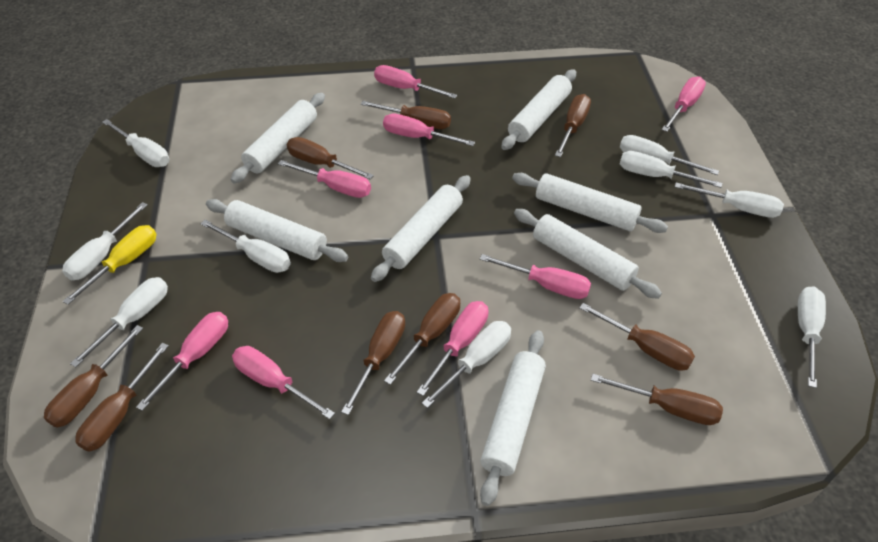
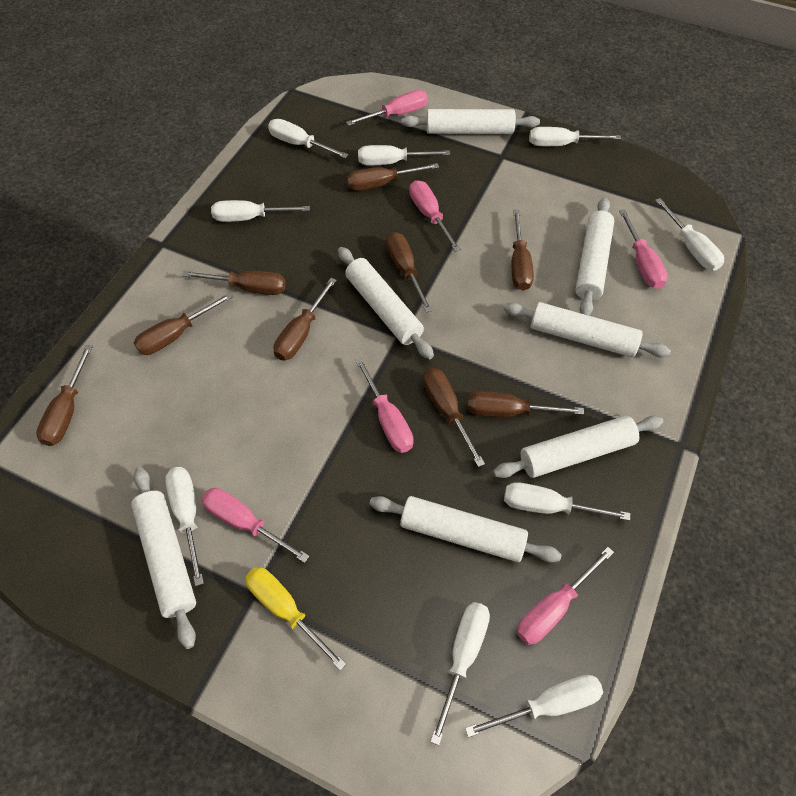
pink screwdriver: [136,312,228,411] [232,346,335,419] [278,160,371,198] [374,65,457,99] [383,114,475,146] [417,301,489,396] [480,254,591,299] [662,76,706,132] = 8 -> [202,488,310,563] [346,90,428,126] [355,357,414,453] [410,180,461,252] [517,547,614,645] [619,209,668,289] = 6

